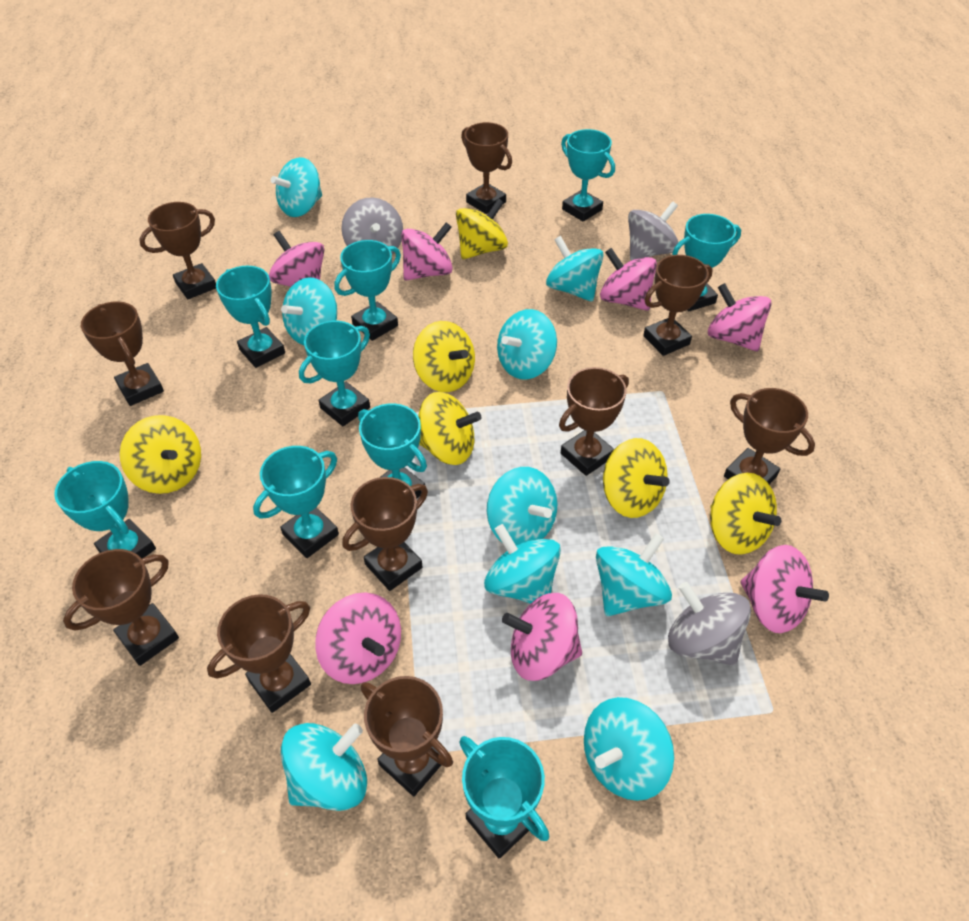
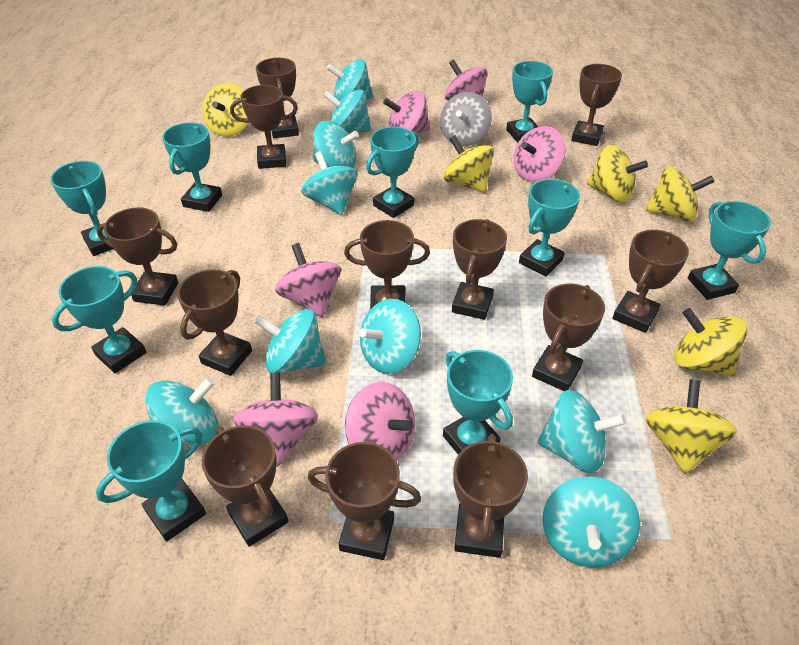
brown trophy: [63,549,179,666] [81,301,164,406] [139,202,216,299] [207,594,311,713] [342,477,428,591] [361,676,453,796] [461,122,512,214] [559,367,629,476] [643,255,713,356] [724,388,815,484] = 10 -> [97,207,178,306] [177,269,252,376] [201,425,289,547] [230,85,298,169] [256,58,299,139] [308,442,421,560] [344,220,430,309] [452,219,507,320] [453,434,528,558] [532,284,605,391] [571,64,622,146] [612,230,689,333] = 12
grey spinning top: [341,197,403,254] [628,201,678,261] [668,582,751,666] = 3 -> [440,92,492,146] = 1
pink spinning top: [269,231,324,287] [315,593,401,684] [401,222,453,281] [502,593,582,681] [600,248,657,311] [708,283,772,351] [740,545,829,633] = 7 -> [233,372,318,467] [275,243,341,317] [345,382,415,460] [383,90,430,133] [445,59,487,101] [514,126,566,182] = 6

